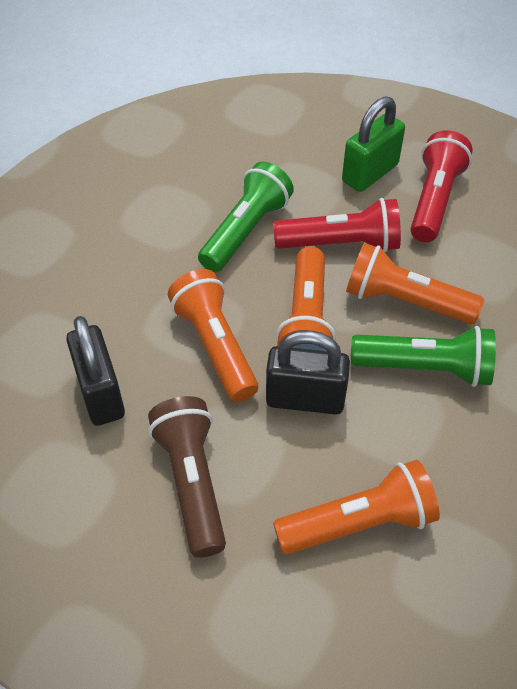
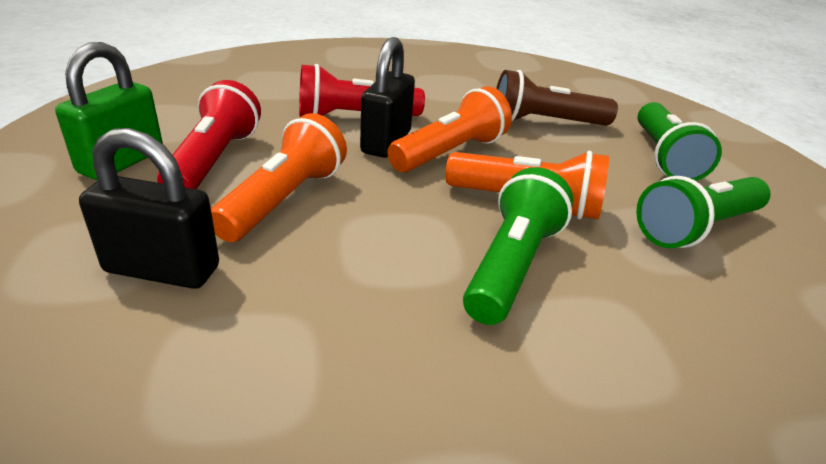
green flashlight: [198,162,294,272] [351,326,496,387] = 2 -> [463,167,573,325] [636,176,771,248] [637,102,722,181] = 3
orange flashlight: [168,269,258,402] [273,460,440,555] [276,246,336,351] [346,243,484,324] = 4 -> [211,113,347,242] [387,86,512,172] [445,151,609,219] = 3

